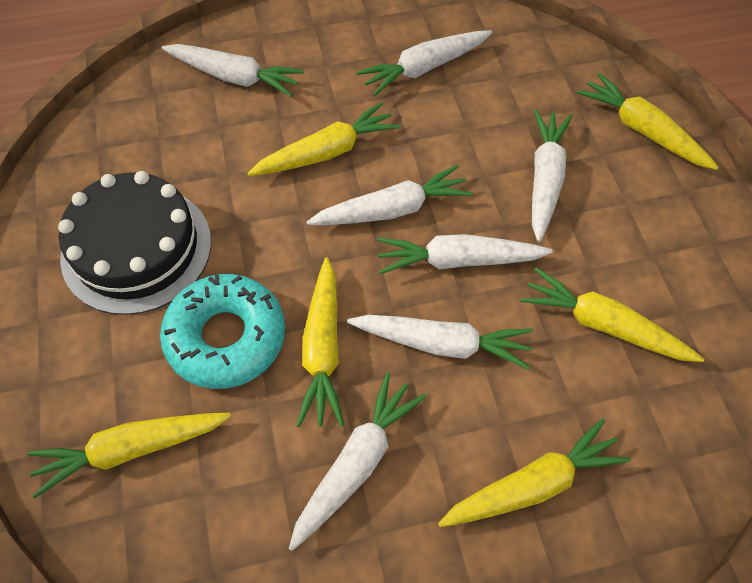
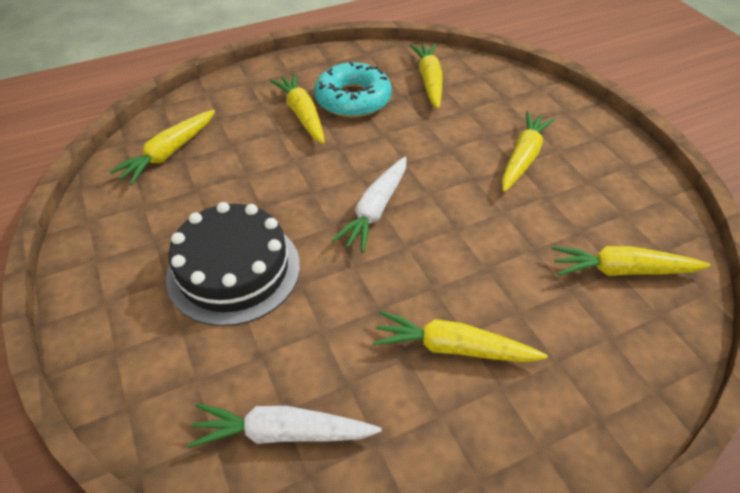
white carrot: [162,44,304,97] [289,372,426,551] [307,165,473,225] [347,315,533,370] [356,30,492,97] [377,234,553,274] [532,110,572,242] = 7 -> [187,404,382,448] [331,157,406,253] = 2

